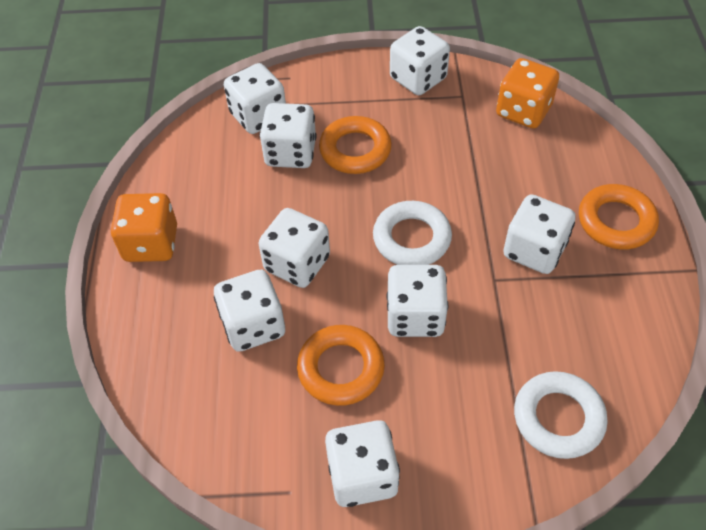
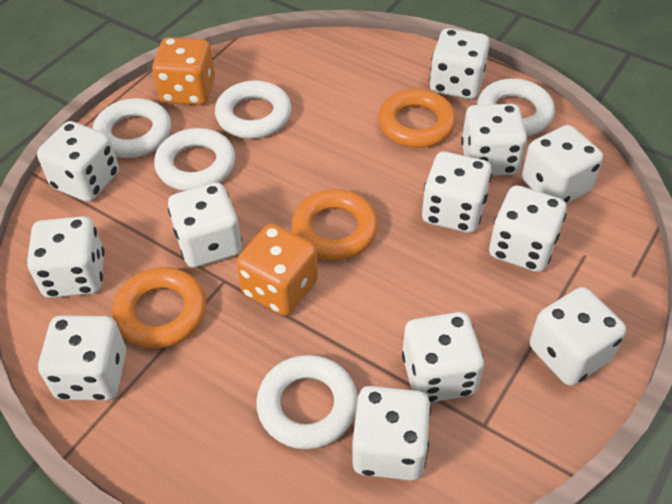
white dice: [214,270,285,352] [224,63,286,134] [259,208,330,288] [260,103,316,168] [325,420,400,507] [386,265,448,337] [390,26,450,95] [503,194,576,274] = 8 -> [27,216,105,298] [37,121,119,202] [38,315,126,401] [168,183,242,268] [352,386,431,481] [402,312,484,403] [422,152,492,233] [429,28,490,99] [461,104,528,175] [489,185,567,272] [522,125,603,204] [529,287,626,386] = 12
white ring: [373,201,452,265] [514,371,608,459] = 2 -> [92,98,171,158] [154,128,235,191] [215,80,292,139] [256,355,358,449] [477,78,555,136] = 5

